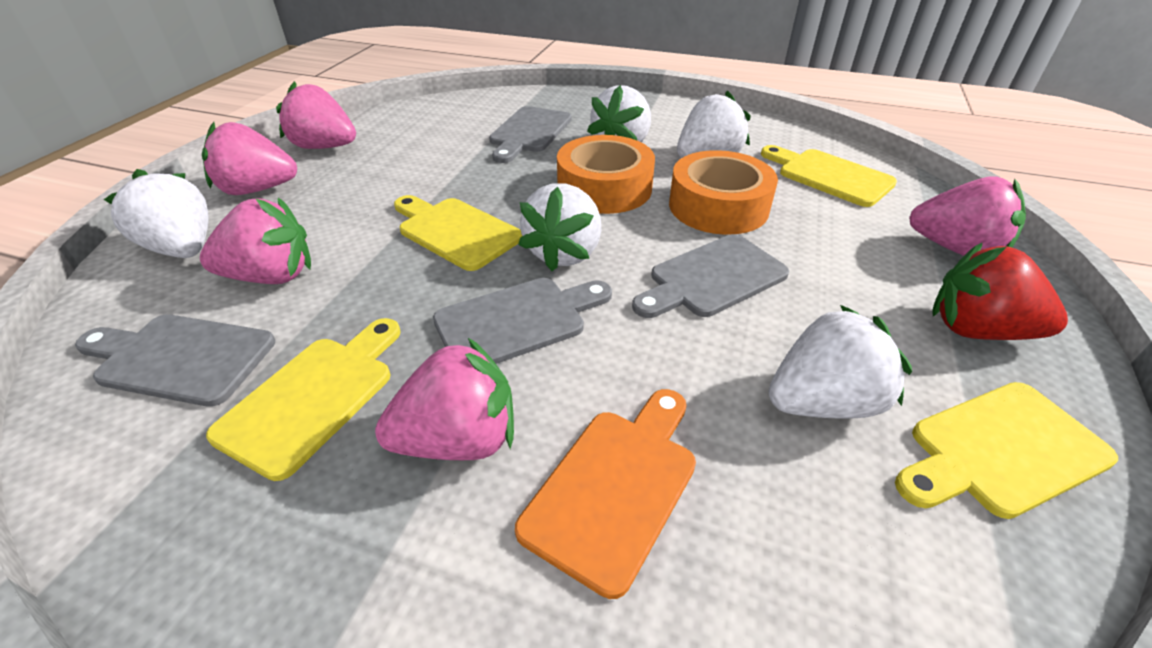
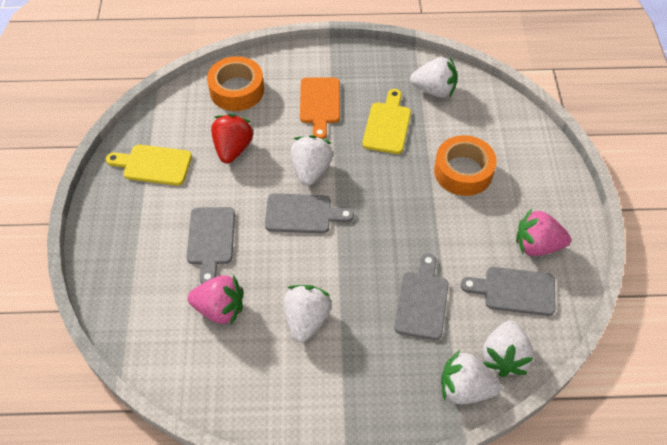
pink strawberry: [200,197,311,284] [202,122,297,195] [276,81,356,149] [375,338,514,460] [909,176,1026,256] = 5 -> [187,275,243,325] [516,209,571,256] = 2
yellow cutting board: [206,318,401,481] [394,195,522,271] [761,145,897,207] [895,382,1118,519] = 4 -> [106,145,192,186] [362,89,411,154] = 2

